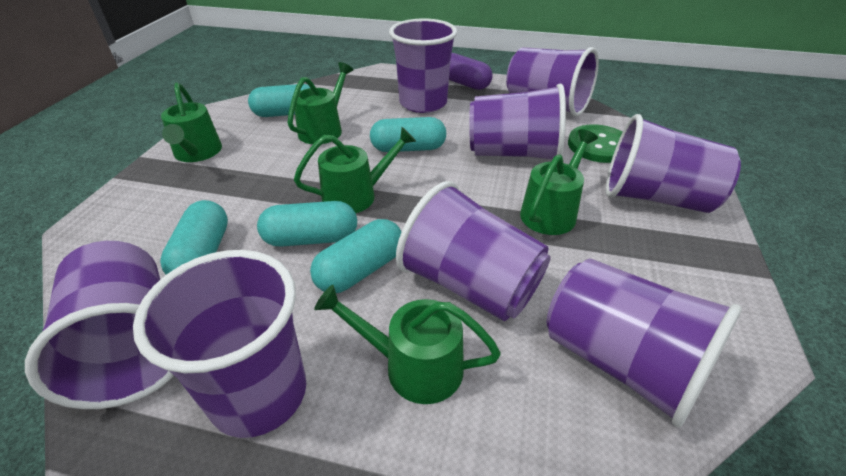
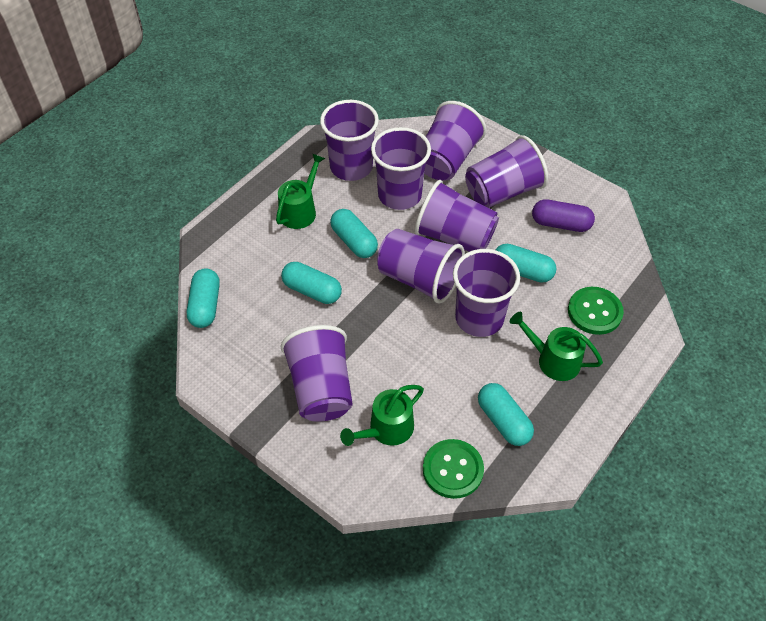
green button: [568,124,622,163] = 1 -> [423,439,484,499] [568,287,624,335] = 2
green watering can: [161,83,222,162] [288,62,353,144] [294,127,416,213] [314,285,501,404] [520,129,598,235] = 5 -> [276,153,325,229] [340,385,424,446] [510,312,603,381] = 3

